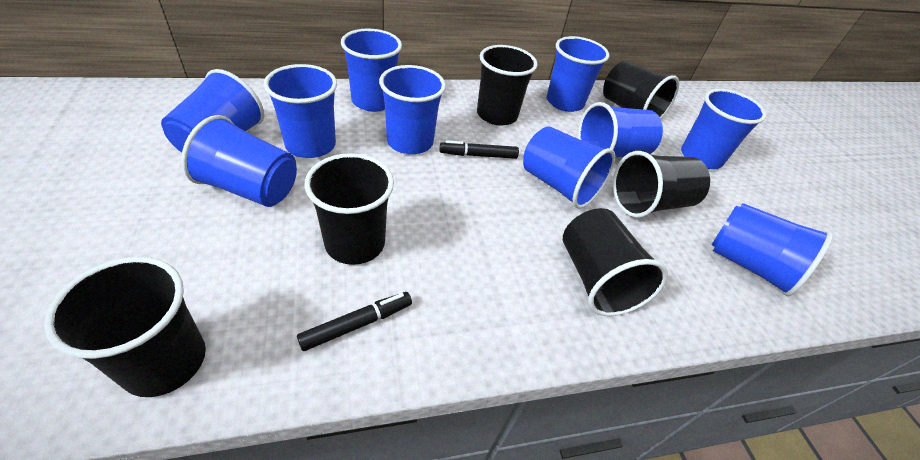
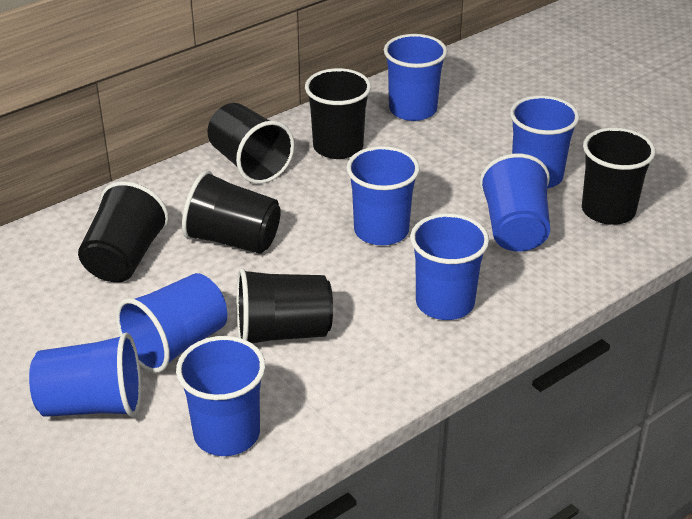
black marker: [297,292,412,351] [440,140,519,159] = 2 -> none = 0
blue cup: [161,69,265,153] [181,115,297,207] [264,64,337,158] [341,29,402,112] [379,65,446,154] [523,126,615,209] [547,36,609,112] [578,102,663,158] [681,89,766,169] [712,203,833,296] = 10 -> [29,333,141,417] [116,273,227,373] [176,336,265,456] [346,146,420,245] [384,34,447,121] [410,213,489,320] [480,154,550,252] [510,95,579,188] = 8

